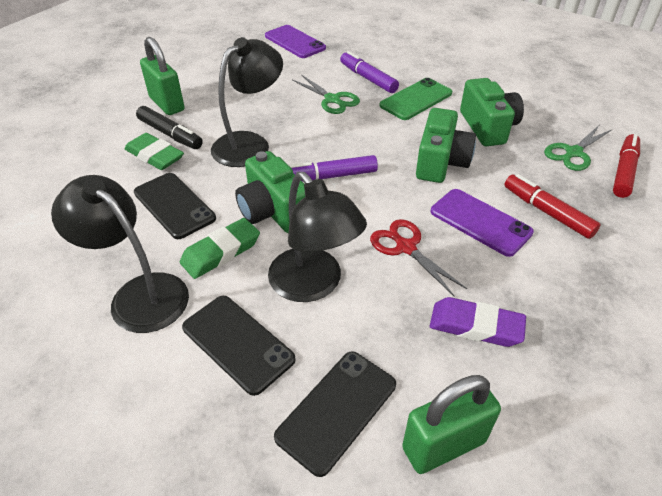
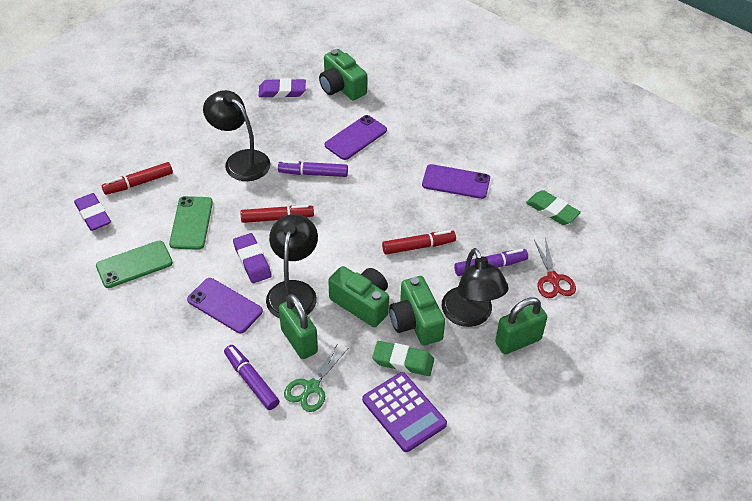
black marker: [136,106,203,149] = 1 -> none = 0
black phone: [134,173,216,239] [182,296,296,396] [274,351,396,477] = 3 -> none = 0
green phone: [379,78,452,120] = 1 -> [96,240,173,288] [169,196,213,250] = 2
green scissors: [292,75,360,114] [544,126,613,171] = 2 -> [284,343,348,412] = 1
purple calculator: none = 0 -> [362,372,447,452] = 1
purple eraser: [430,297,526,347] = 1 -> [74,193,111,231] [233,233,272,283] [259,78,306,98] = 3
purple marker: [289,155,378,182] [340,51,399,93] = 2 -> [224,345,279,410] [278,161,348,177] [454,249,528,276] = 3
purple phone: [265,25,326,58] [430,189,534,257] = 2 -> [187,278,263,333] [325,115,387,160] [422,164,490,199] = 3
red marker: [504,174,600,239] [613,134,640,198] = 2 -> [102,162,173,195] [240,205,314,223] [382,230,456,255] = 3

